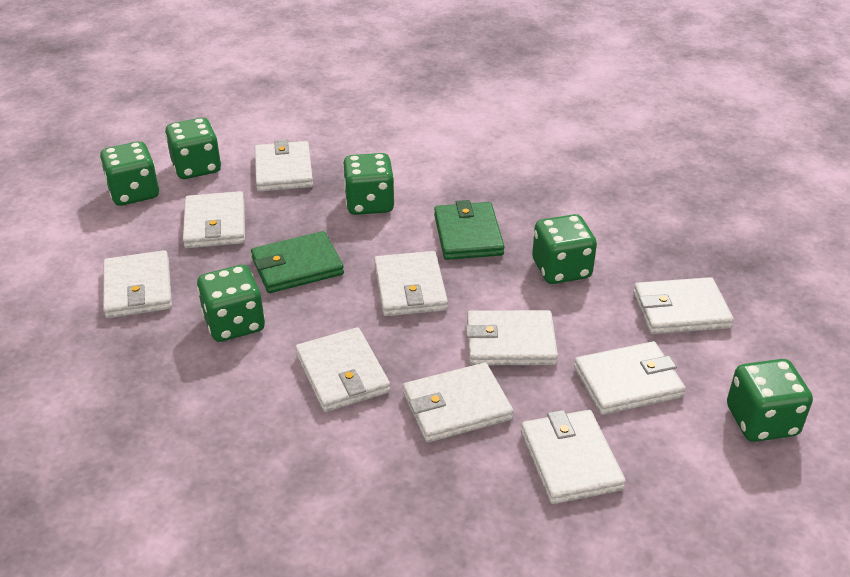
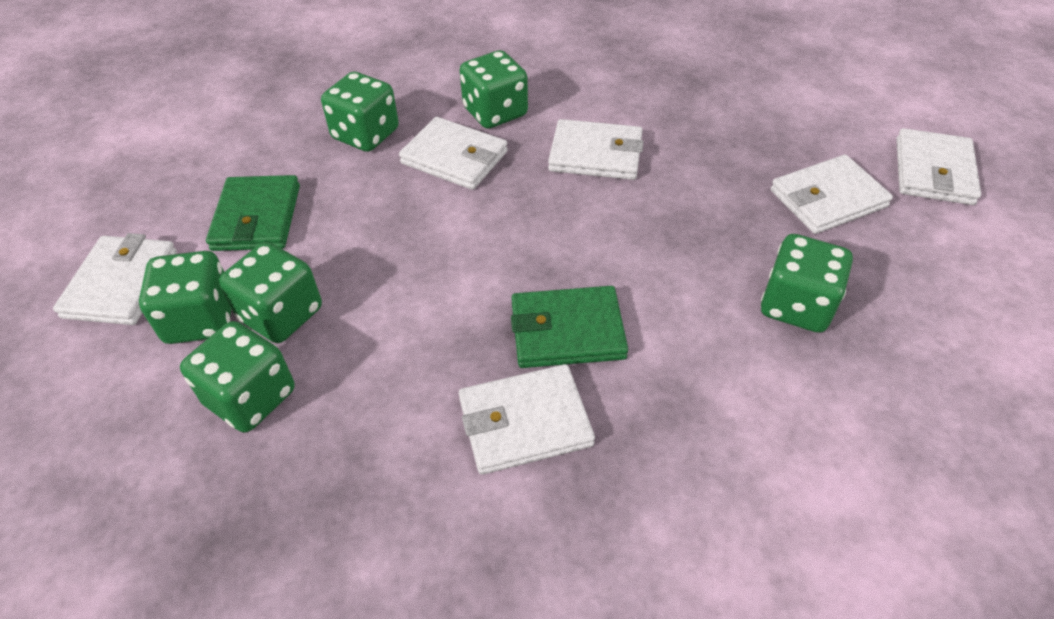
white wallet: [103,250,172,318] [183,191,245,248] [255,139,313,192] [295,327,390,412] [374,251,448,316] [403,363,513,443] [466,310,558,365] [521,410,626,504] [574,341,686,415] [633,277,734,334] = 10 -> [53,233,177,325] [399,117,508,190] [459,364,595,475] [548,119,644,180] [771,155,893,234] [896,128,981,205] = 6

